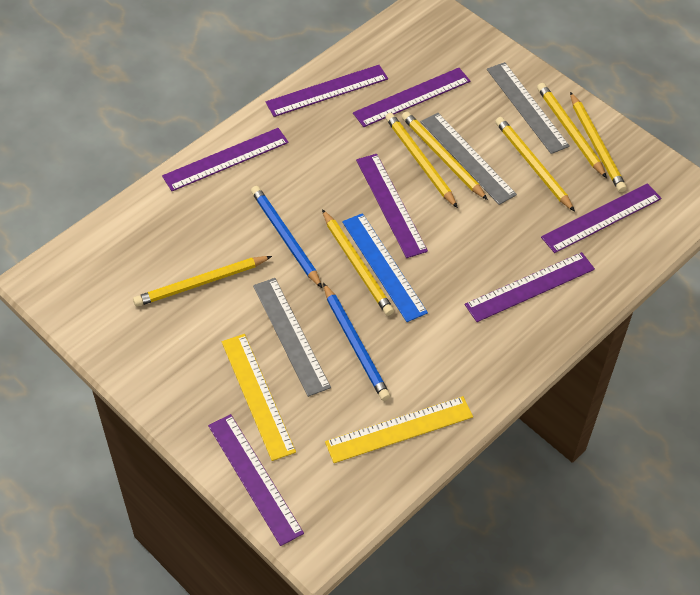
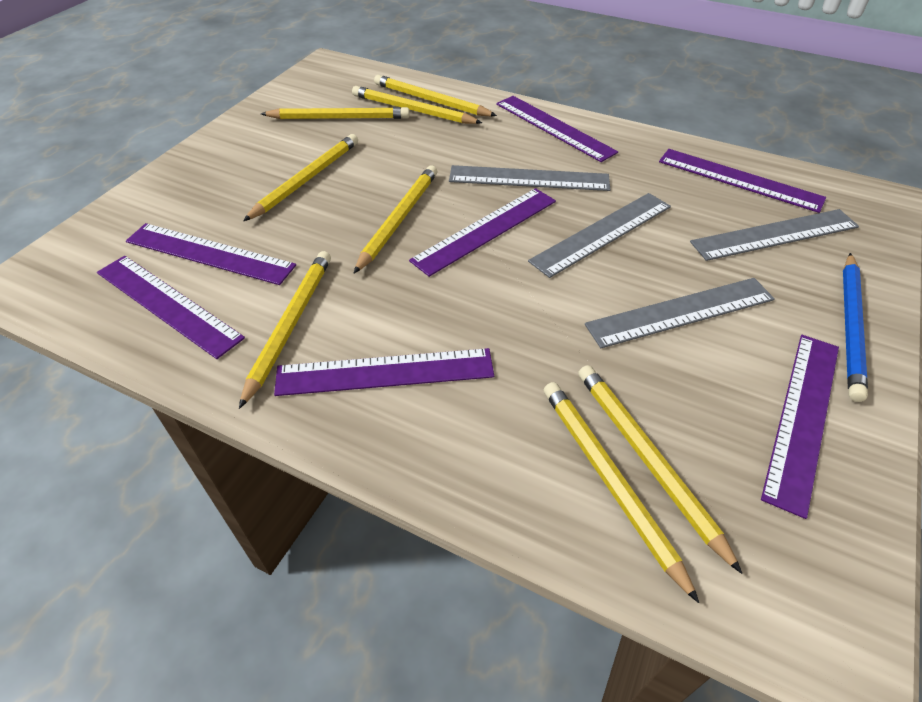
blue pencil: [251,186,322,288] [323,283,390,401] = 2 -> [843,253,868,402] = 1
blue ruler: [342,213,428,322] = 1 -> none = 0
grey ruler: [253,278,331,397] [421,113,517,205] [487,62,570,154] = 3 -> [449,165,610,191] [528,193,671,278] [585,278,775,348] [690,209,859,261] = 4
yellow pencil: [133,256,272,307] [322,209,394,316] [385,113,458,208] [402,111,488,200] [495,117,575,212] [537,83,607,178] [570,92,627,192] = 7 -> [239,251,331,409] [243,134,358,221] [261,107,410,119] [352,86,482,124] [353,165,437,274] [374,75,497,116] [544,382,699,603] [578,365,742,574] = 8
yellow ruler: [222,334,296,461] [325,396,473,463] = 2 -> none = 0

